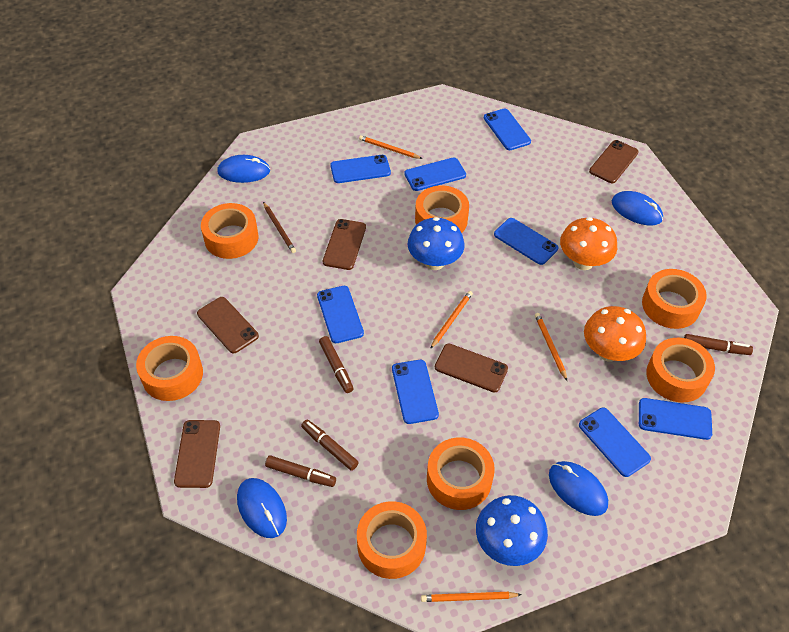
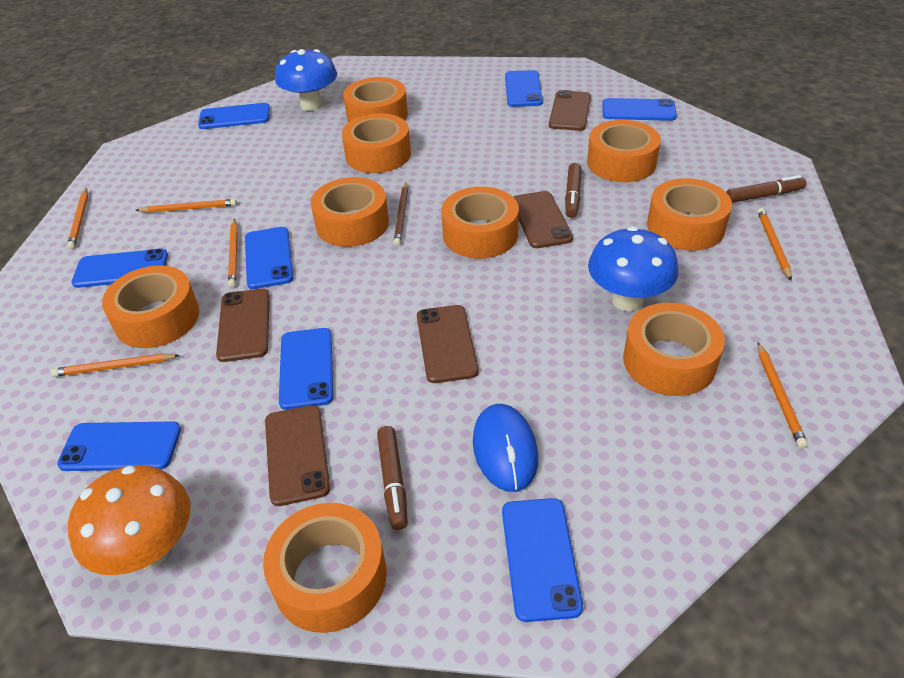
blue mouse: [217,155,270,183] [237,478,287,538] [549,461,608,516] [612,191,663,226] = 4 -> [473,404,538,492] = 1
brown marker: [265,455,336,487] [301,420,359,471] [319,336,354,393] [684,334,753,355] = 4 -> [377,426,408,530] [565,163,582,218] [726,175,806,203] = 3
orange mushroom: [560,217,617,270] [584,306,646,361] = 2 -> [68,465,191,575] = 1
orange pencil: [359,135,423,159] [421,592,522,602] [430,291,473,349] [535,313,567,381] = 4 -> [51,353,180,377] [67,188,88,249] [135,199,237,213] [228,219,238,287] [757,208,792,281] [758,343,808,448] = 6
orange tape: [136,336,203,401] [201,203,258,259] [357,501,427,579] [415,185,469,233] [427,438,495,510] [642,269,707,329] [646,338,715,403] = 7 -> [102,265,199,348] [263,503,387,633] [311,177,389,247] [342,113,411,173] [343,77,408,122] [441,187,519,259] [587,120,661,182] [623,303,725,396] [647,178,732,251] = 9

